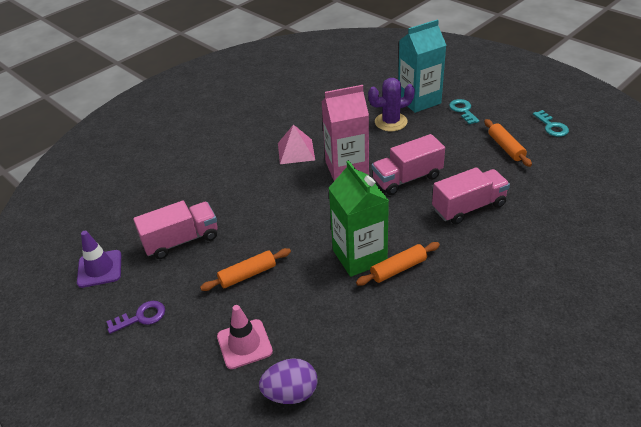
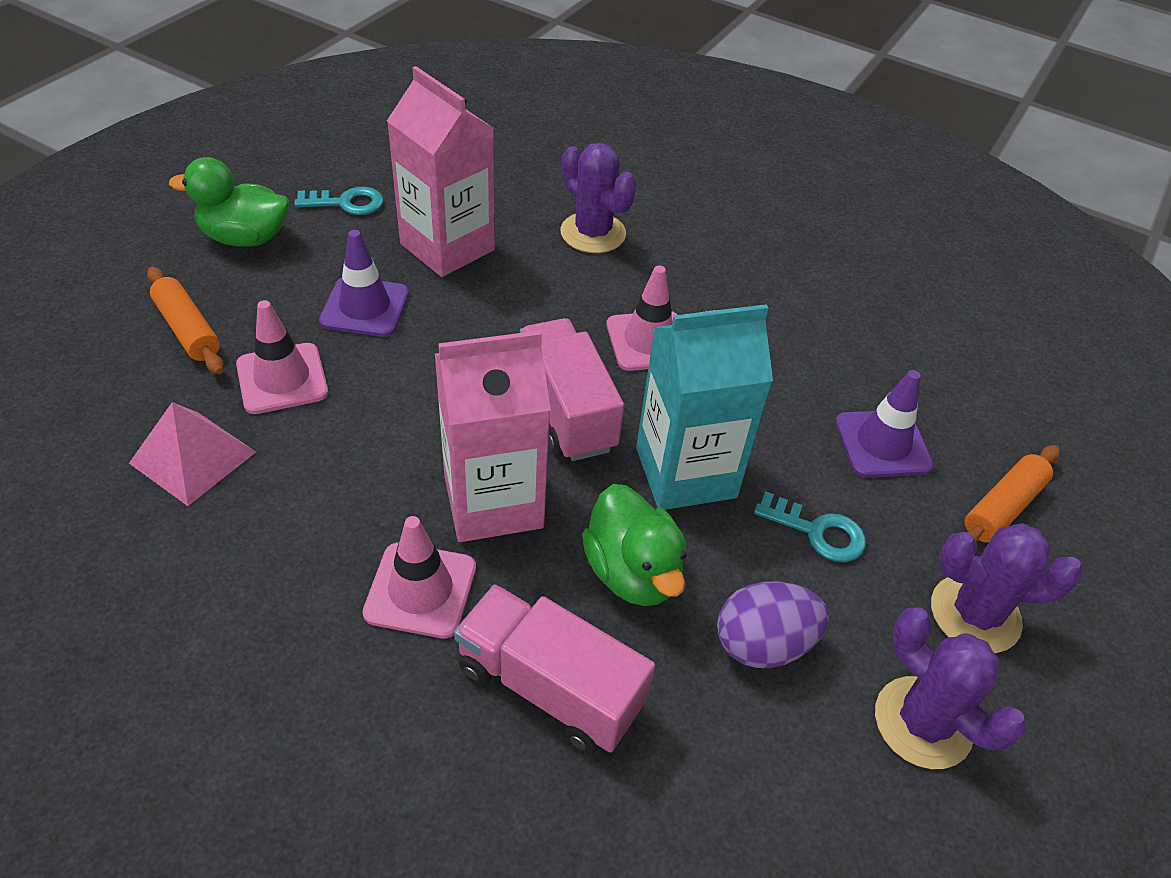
green carton: [329,160,389,277] = 1 -> none = 0
green duck: none = 0 -> [169,157,289,247] [582,484,686,606] = 2
orange rolling pin: [200,248,291,291] [356,242,440,286] [484,119,532,167] = 3 -> [147,267,224,374] [965,445,1060,544] = 2
pink carton: [322,85,369,181] = 1 -> [387,66,495,277] [435,330,551,542] = 2
pink traffic cone: [217,305,273,369] = 1 -> [236,300,328,414] [362,516,476,638] [606,266,678,371] = 3
pink truck: [133,201,218,259] [372,134,445,195] [432,167,510,224] = 3 -> [454,584,655,753] [520,318,624,461] = 2
purple cactus: [368,78,415,131] = 1 -> [561,143,637,253] [875,607,1027,769] [931,523,1083,653] = 3
purple key: [106,301,165,334] = 1 -> none = 0
purple traffic cone: [77,231,121,288] = 1 -> [319,230,409,337] [835,370,934,478] = 2

